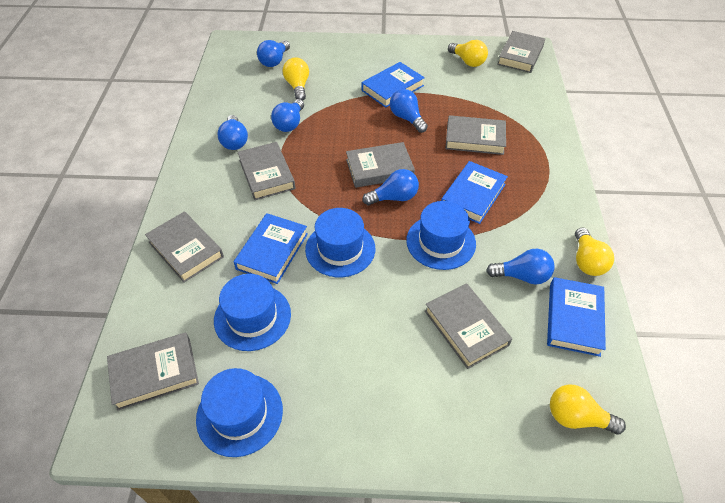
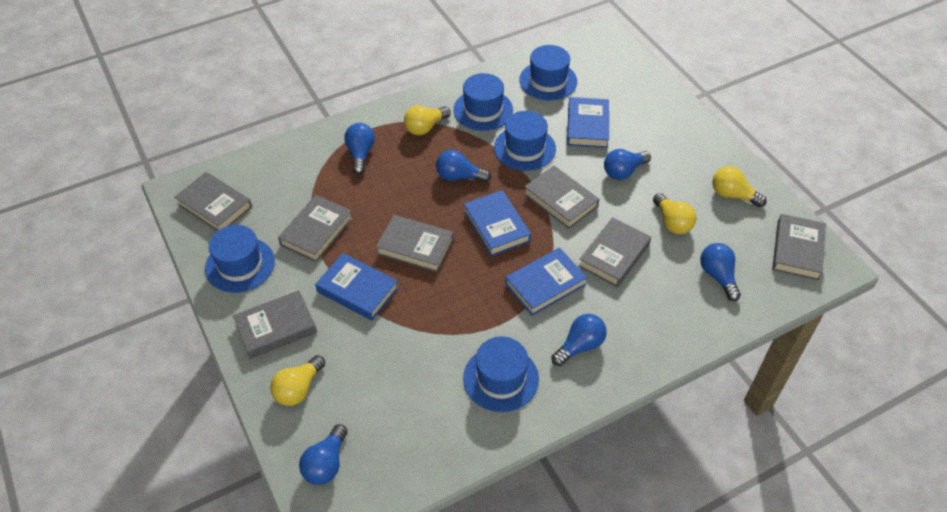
blue hat: [196,368,283,457] [214,274,291,351] [305,208,375,277] [406,201,476,270] = 4 -> [205,225,275,293] [453,73,513,131] [463,336,539,412] [494,111,556,171] [519,45,577,101] = 5

